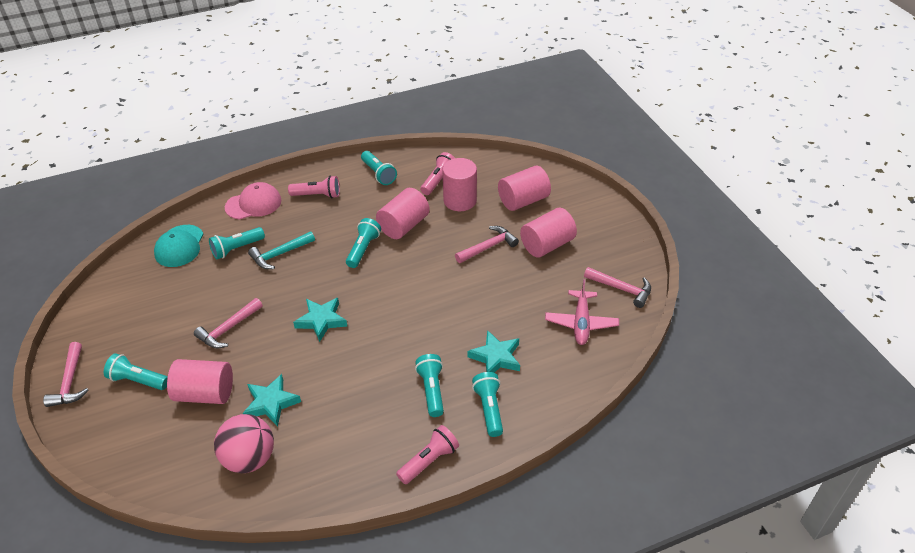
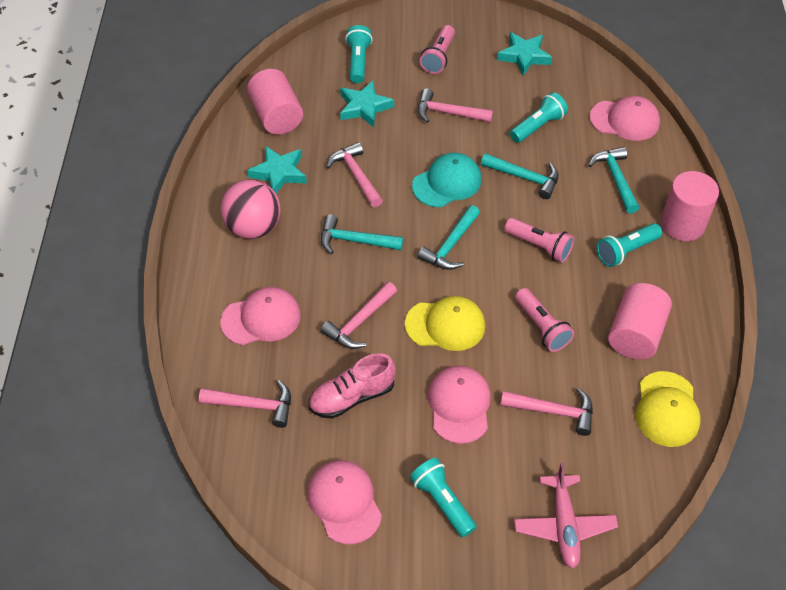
pink cap: [225,182,282,220] = 1 -> [220,287,301,345] [307,460,382,544] [428,366,491,444] [589,96,660,141] = 4
pink cylinder: [167,359,233,404] [376,188,430,239] [443,158,477,211] [498,166,551,211] [520,208,577,257] = 5 -> [247,69,303,135] [608,283,672,360] [661,171,719,241] = 3
pink hammer: [43,342,89,407] [194,298,263,348] [455,226,519,263] [584,267,651,308] = 4 -> [199,380,291,428] [320,282,397,349] [327,142,383,207] [418,88,493,123] [500,388,593,436] = 5
pink shoe: none = 0 -> [309,353,396,419] = 1
turquoise flashlight: [104,353,168,390] [209,227,265,259] [346,218,381,268] [361,151,397,185] [415,354,444,417] [472,372,503,437] = 6 -> [345,25,373,83] [410,458,476,537] [510,92,568,143] [597,223,662,267] = 4
turquoise hammer: [248,231,315,269] = 1 -> [321,215,403,254] [417,205,480,270] [481,153,559,199] [588,147,639,214] = 4
yellow cap: none = 0 -> [405,296,485,351] [635,371,701,447] = 2

